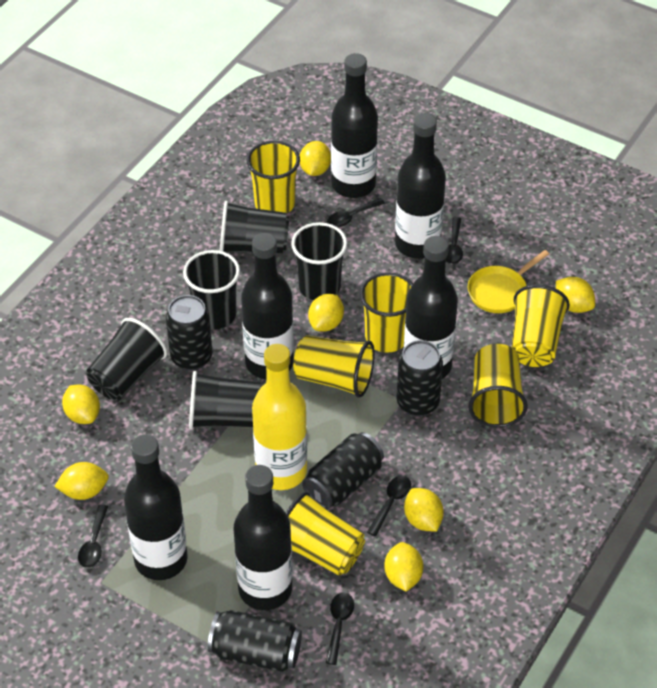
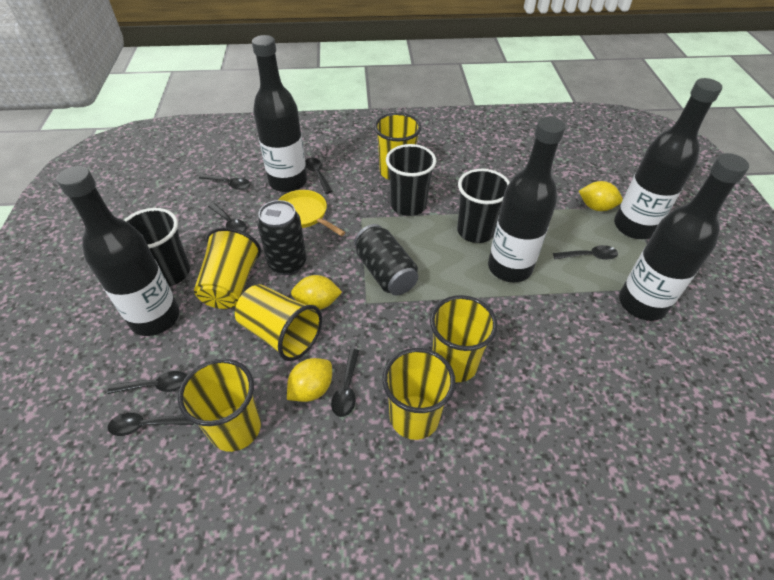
black bottle: [124,434,187,580] [233,465,292,610] [241,233,294,379] [331,53,378,198] [395,113,446,259] [404,236,458,379] = 6 -> [57,166,179,336] [252,35,307,192] [488,117,565,282] [614,78,722,239] [619,153,749,321] = 5
black can: [166,295,213,371] [208,610,302,672] [302,432,384,510] [396,340,443,417] = 4 -> [257,200,306,275] [354,224,418,296] = 2
black cup: [86,318,167,400] [183,250,240,330] [189,371,262,429] [220,201,289,254] [291,222,347,300] = 5 -> [124,208,190,286] [386,144,436,216] [457,169,510,243] = 3
black spoon: [78,504,108,568] [326,592,354,665] [327,198,385,227] [367,476,411,536] [446,217,463,264] = 5 -> [107,371,187,394] [108,413,194,436] [199,174,251,190] [208,203,247,232] [305,158,333,194] [331,349,359,417] [553,245,618,260] = 7
yellow bottle: [252,344,307,490] = 1 -> none = 0
yellow lemon: [54,462,109,500] [62,384,100,424] [300,141,331,176] [308,294,344,332] [384,542,423,592] [404,488,444,532] [556,277,595,313] = 7 -> [287,358,332,402] [291,275,342,310] [579,181,623,211] = 3

